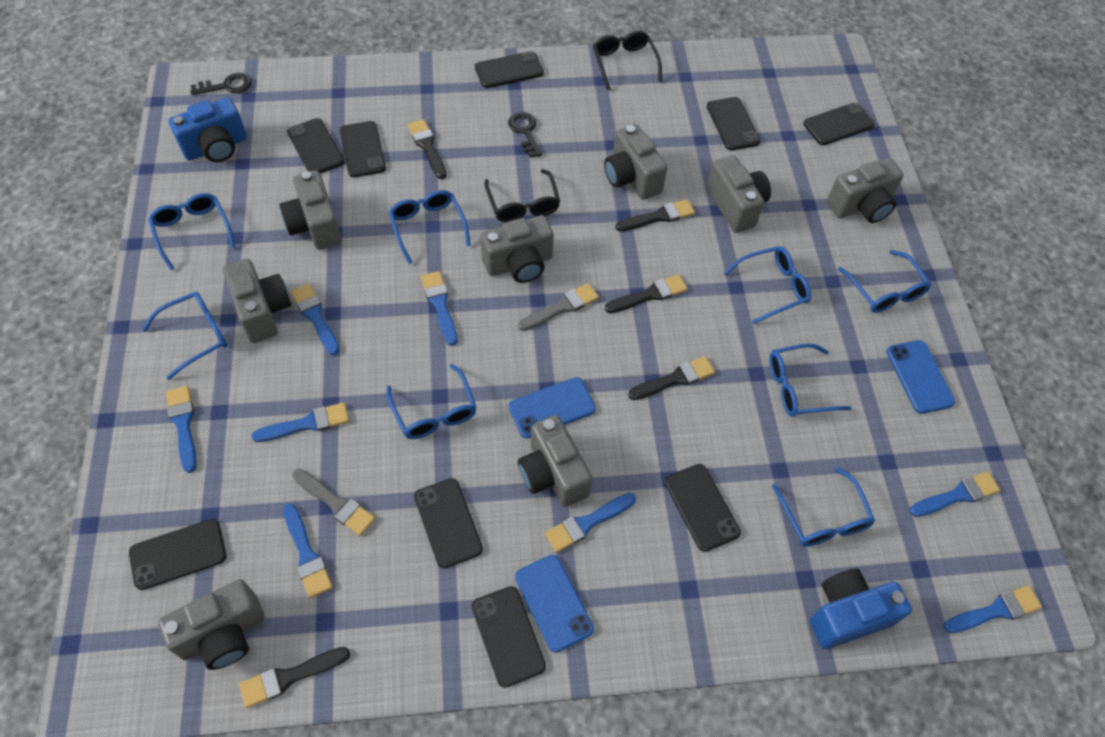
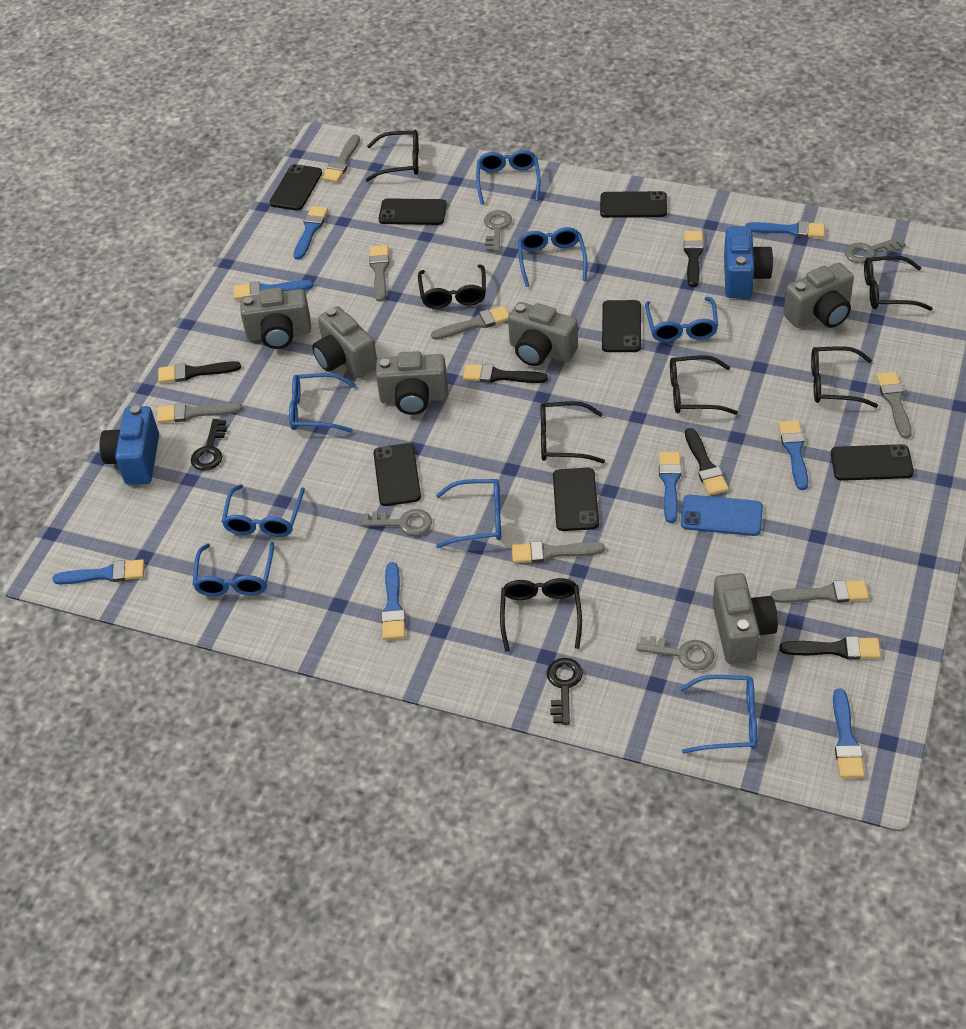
black glasses: [484,169,560,222] [593,31,662,90] = 2 -> [365,130,419,182] [418,265,486,309] [500,578,582,652] [540,401,605,463] [670,355,738,415] [811,346,878,408] [864,256,933,311] = 7
black phone: [129,519,226,590] [287,118,344,173] [340,121,386,177] [414,478,483,568] [472,586,546,688] [475,51,544,88] [665,464,741,552] [707,97,761,150] [804,103,875,145] = 9 -> [270,164,322,211] [373,443,421,506] [379,198,447,225] [553,468,599,531] [600,191,667,218] [602,300,641,352] [831,444,914,481] = 7
blue phone: [508,377,596,438] [515,555,594,653] [886,340,955,414] = 3 -> [681,495,763,536] = 1
grey brush: [292,469,375,536] [518,283,599,331] = 2 -> [157,402,242,423] [322,135,360,182] [369,245,389,302] [431,306,509,340] [512,541,605,563] [771,580,869,603] [876,372,912,439] = 7
grey camera: [158,579,265,670] [223,259,291,343] [279,170,342,250] [481,215,554,283] [518,415,592,507] [604,124,667,200] [707,156,771,233] [827,158,904,223] = 8 -> [240,288,311,349] [312,306,377,378] [376,351,448,415] [508,302,578,366] [713,573,778,664] [783,263,854,328] = 6
grey key: none = 0 -> [361,509,432,536] [484,210,512,252] [637,636,714,670] [845,237,906,263] = 4

